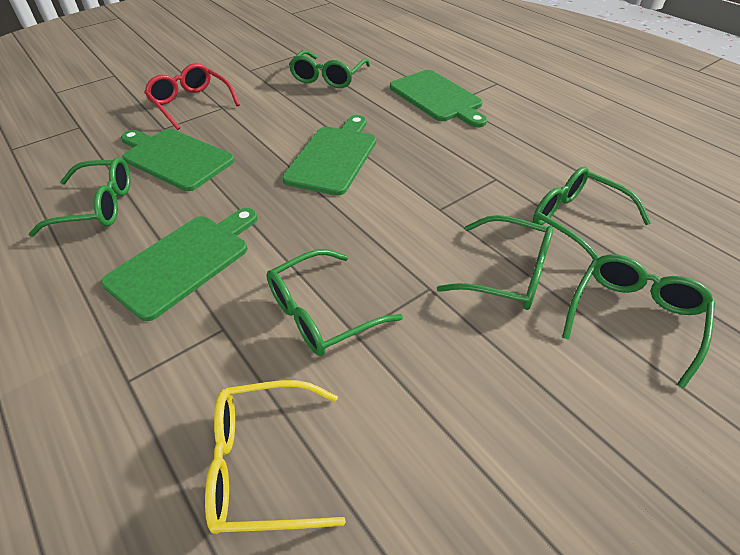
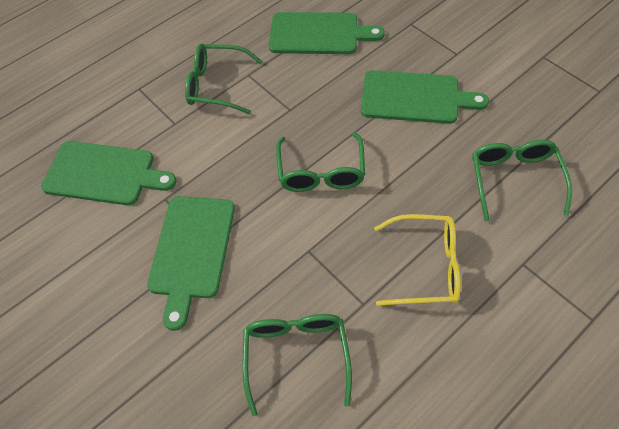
green glasses: [29,157,131,237] [266,249,403,356] [289,50,370,88] [437,215,553,310] [533,167,651,260] [562,254,715,389] = 6 -> [185,43,263,114] [242,314,352,416] [276,132,365,192] [473,140,572,222] = 4
red glasses: [144,63,240,130] = 1 -> none = 0

